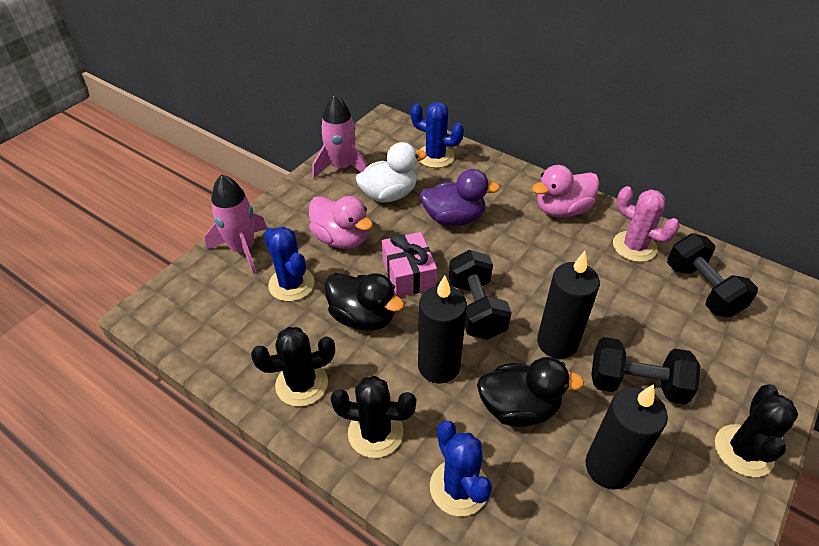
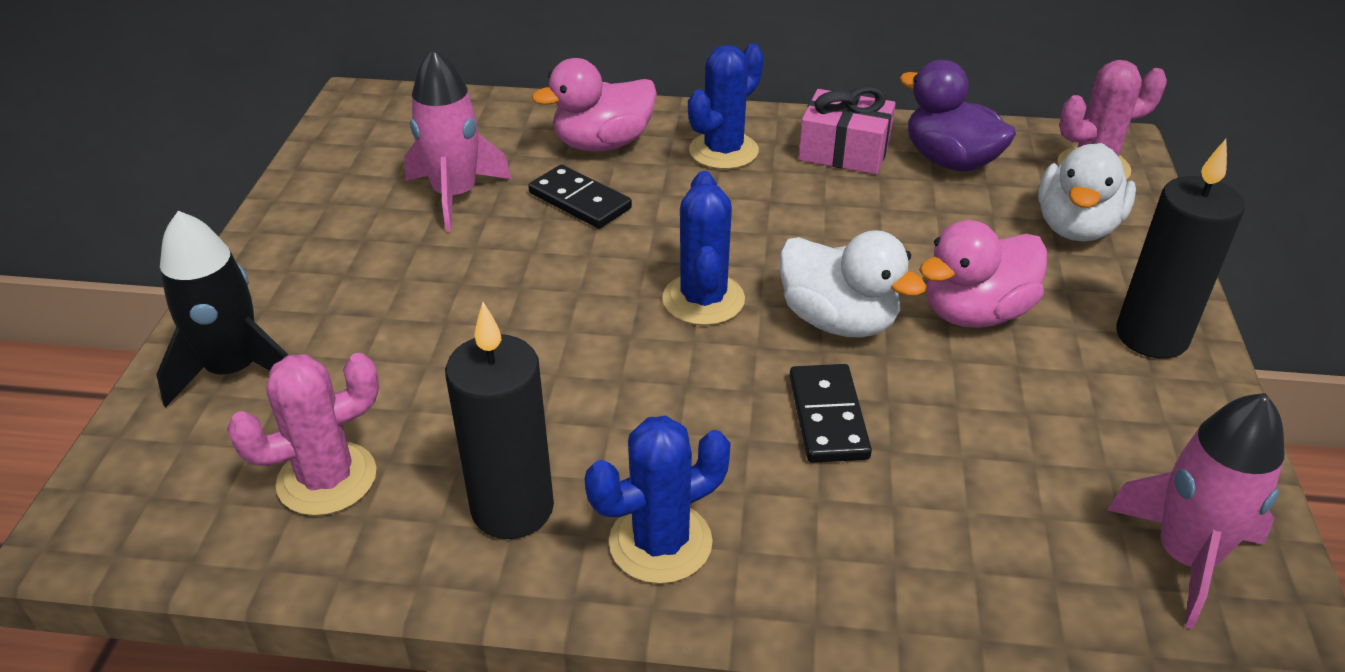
black cactus: [251,327,335,407] [330,376,416,458] [715,384,798,477] = 3 -> none = 0
black candle: [418,275,467,384] [537,251,600,359] [586,384,668,490] = 3 -> [445,302,554,539] [1116,139,1245,359] = 2
black domino: none = 0 -> [528,165,632,229] [790,364,872,463] = 2
black duck: [325,273,405,331] [477,357,584,427] = 2 -> none = 0
black dumbbell: [449,250,512,339] [591,337,701,405] [667,233,758,317] = 3 -> none = 0
black rocket: none = 0 -> [156,211,288,407] = 1
pink cactus: [613,186,680,262] = 1 -> [227,353,379,516] [1057,60,1167,180] = 2
white duck: [356,142,427,202] = 1 -> [779,230,926,338] [1038,143,1136,242] = 2

